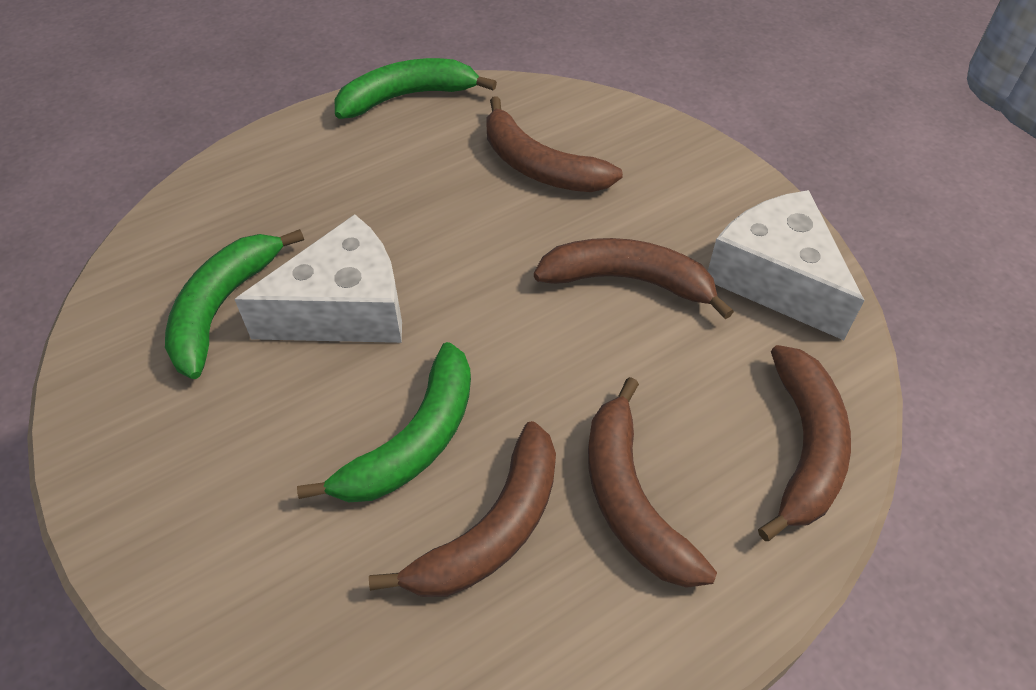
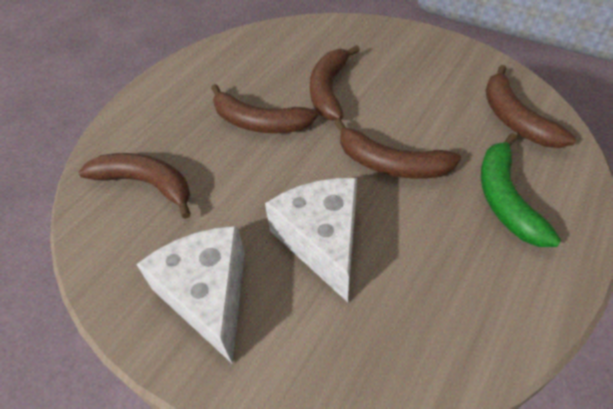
green banana: [165,229,304,379] [297,342,471,502] [335,58,497,119] = 3 -> [481,133,561,247] = 1

